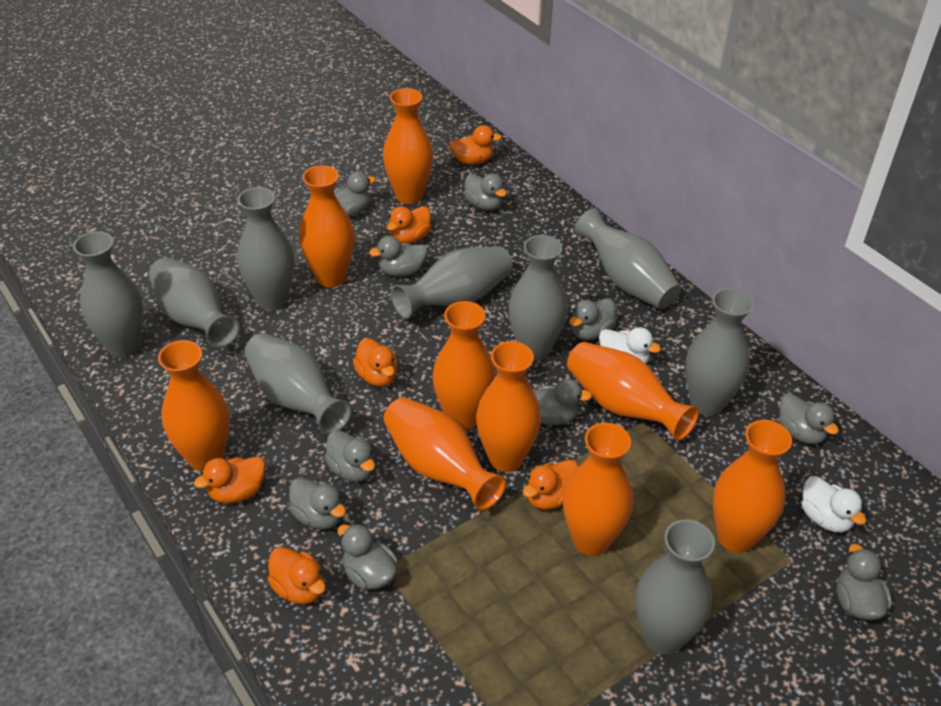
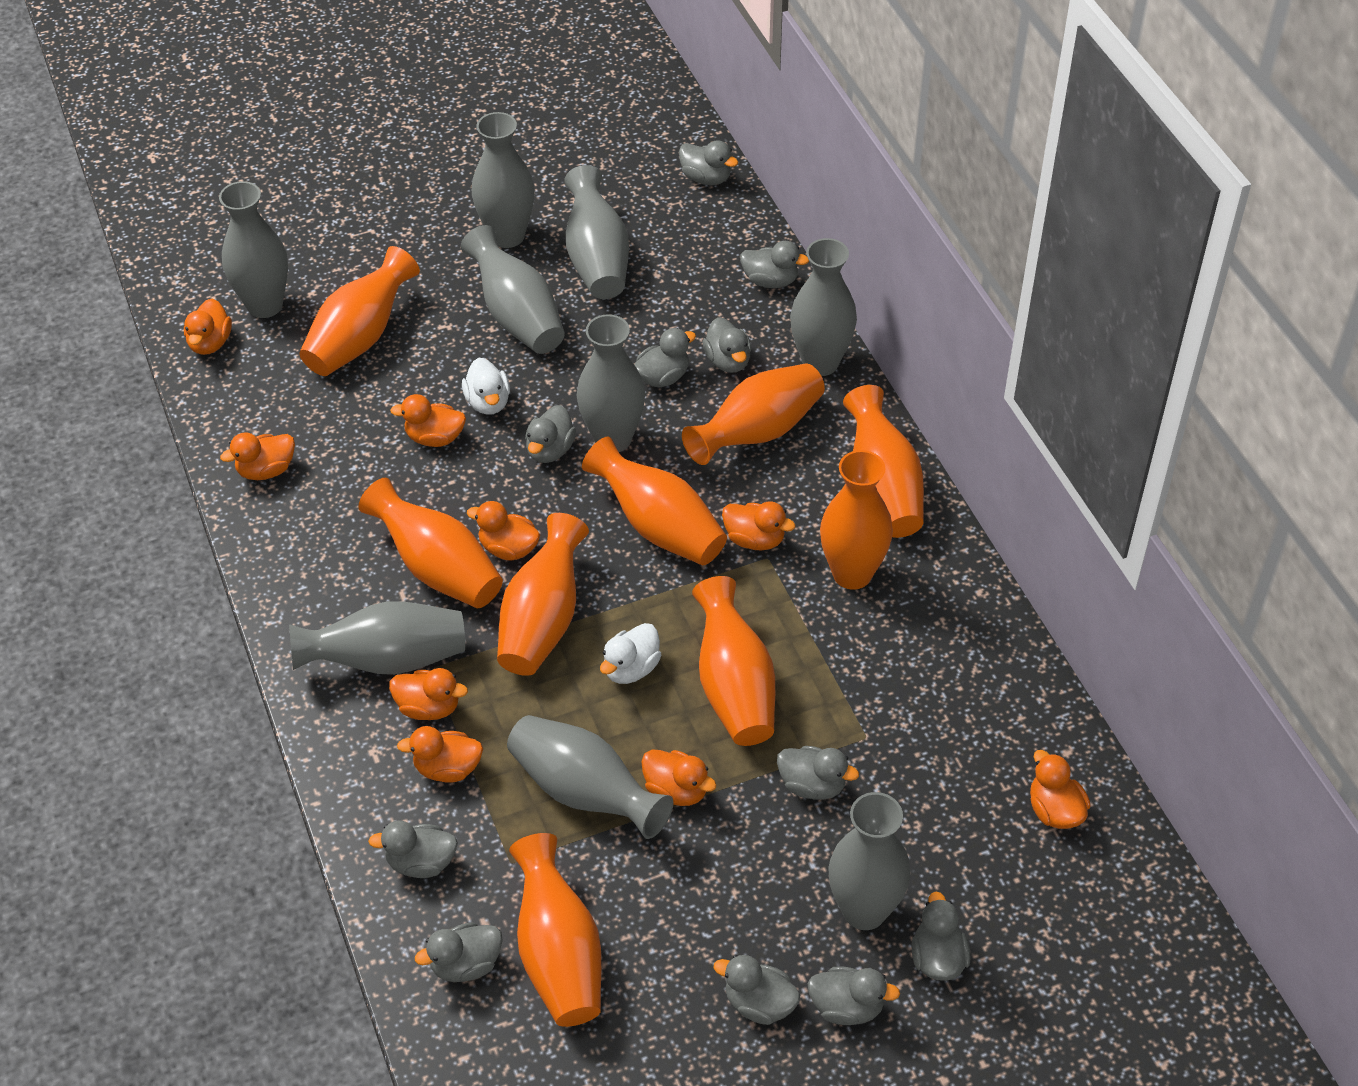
grey duck: [289,478,346,529] [324,430,375,482] [334,171,376,217] [338,524,398,590] [369,236,427,277] [464,174,507,211] [533,379,592,425] [569,298,616,340] [779,394,839,444] [837,544,892,620] = 10 -> [368,820,458,878] [415,922,503,982] [525,405,576,463] [635,328,696,388] [679,140,738,185] [703,317,751,373] [714,955,800,1025] [740,241,809,288] [777,746,859,800] [808,966,900,1025] [911,892,970,981] = 11
orange duck: [194,457,265,503] [267,547,326,604] [353,338,398,386] [386,206,431,244] [449,125,502,165] [523,460,578,510] = 6 -> [184,299,232,355] [220,433,295,480] [389,668,468,720] [390,394,466,447] [397,726,483,783] [467,501,540,560] [641,750,717,806] [722,501,796,551] [1030,750,1090,829] = 9

